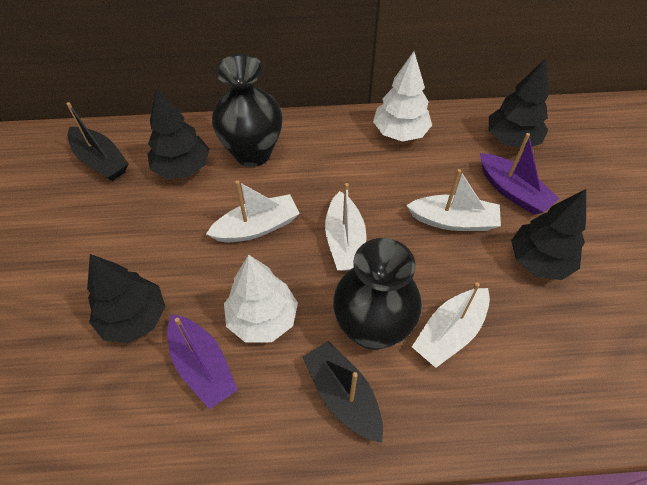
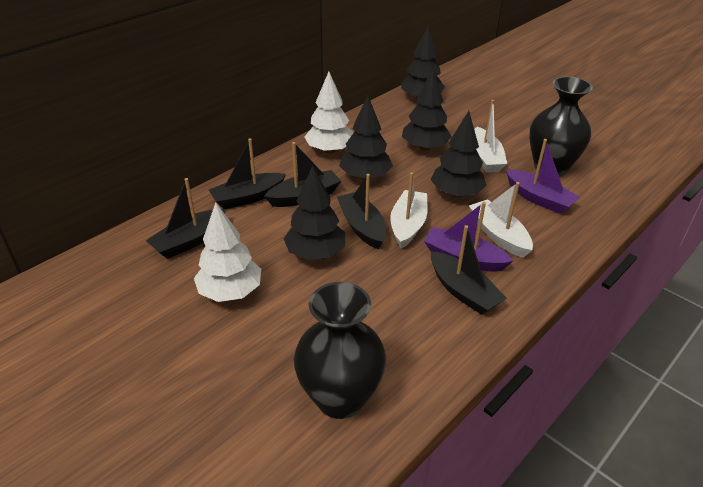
black boat: [66,102,129,181] [303,341,383,443] = 2 -> [146,178,226,259] [209,138,286,209] [264,142,341,207] [337,174,386,249] [431,225,507,315] = 5
black tree: [87,254,165,343] [148,88,209,179] [489,58,549,149] [511,189,586,280] = 4 -> [284,165,345,260] [339,95,393,180] [401,26,445,99] [402,70,452,151] [430,111,486,198] = 5
white boat: [206,180,300,242] [325,183,366,271] [406,169,501,231] [412,282,490,368] = 4 -> [390,172,427,249] [469,182,533,258] [474,100,507,173] = 3

